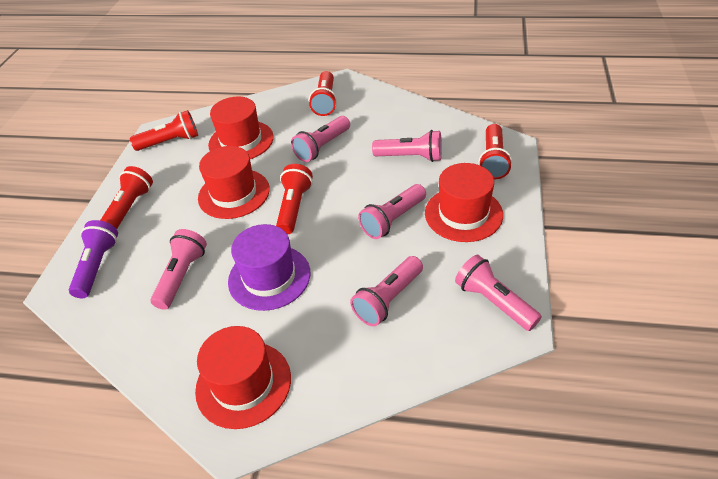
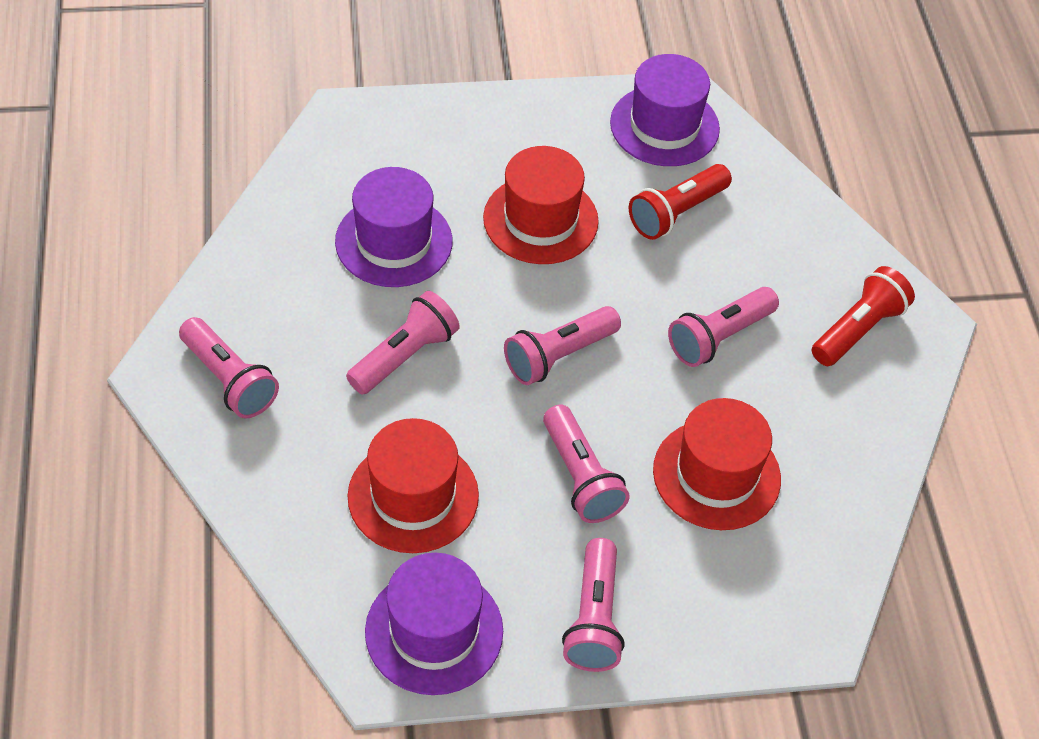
purple flashlight: [69,220,118,298] = 1 -> none = 0
purple hat: [228,224,310,311] = 1 -> [335,167,453,287] [365,553,503,695] [610,54,720,166] = 3
red flashlight: [100,166,153,229] [130,110,198,151] [276,164,313,234] [309,71,337,116] [478,124,512,179] = 5 -> [629,164,732,240] [812,266,915,366] = 2
red hat: [195,326,291,429] [198,146,270,219] [208,97,274,159] [425,163,503,242] = 4 -> [347,418,479,553] [483,146,599,264] [653,398,781,530] = 3

